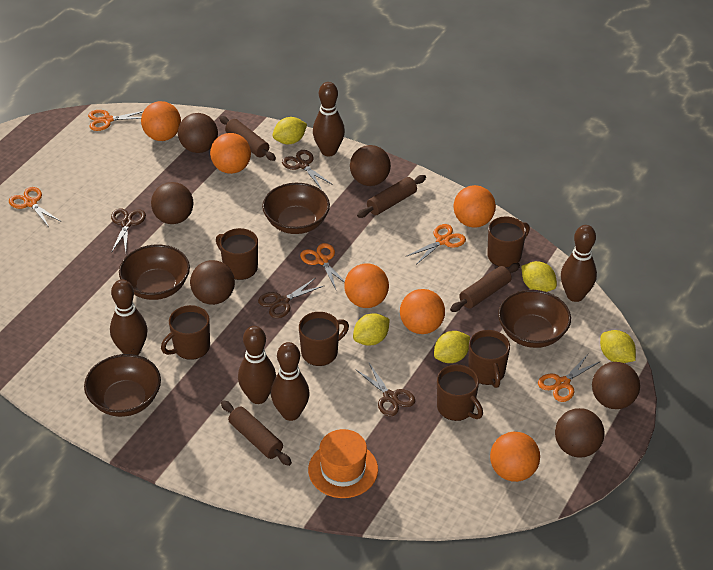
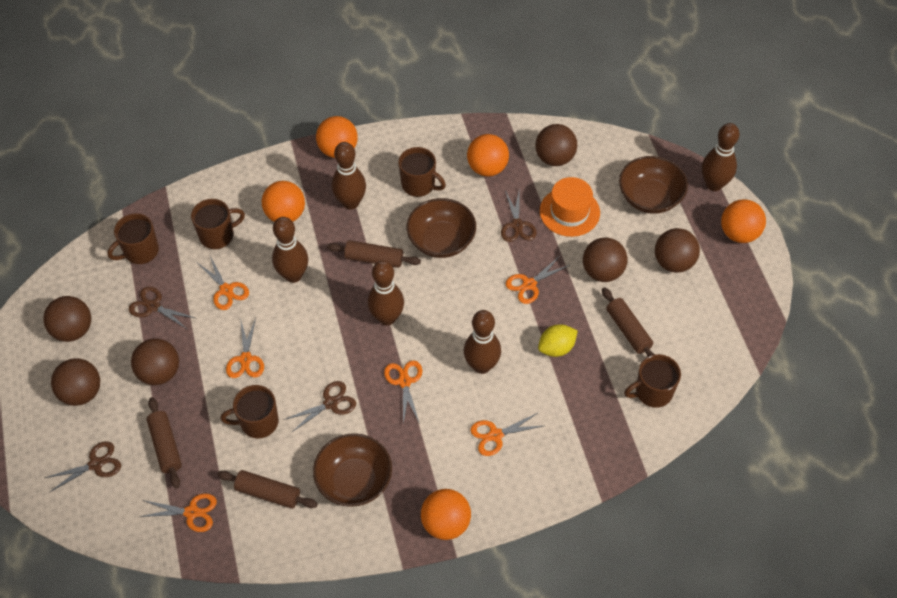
brown bowl: [84,354,161,417] [119,245,190,300] [262,183,330,234] [498,290,571,348] = 4 -> [313,433,392,507] [406,198,476,258] [619,156,688,214] = 3
brown mug: [161,305,210,360] [216,228,258,280] [299,312,349,366] [437,365,483,421] [468,330,510,388] [487,216,530,267] = 6 -> [107,213,159,264] [191,199,245,249] [220,385,278,438] [399,147,446,197] [624,354,681,408] = 5
orange ball: [141,101,181,141] [210,133,251,174] [344,263,389,308] [400,289,445,334] [453,185,496,228] [490,432,540,482] = 6 -> [262,181,305,222] [316,116,358,158] [421,489,471,540] [467,134,509,176] [721,199,766,243] = 5
orange scissors: [9,187,60,227] [88,110,143,131] [300,243,345,289] [407,224,466,265] [538,354,601,402] = 5 -> [139,493,217,532] [198,256,249,310] [226,318,264,378] [384,360,422,424] [470,412,543,456] [505,256,570,304] = 6
yellow lemon: [272,117,307,144] [353,313,390,345] [434,331,470,363] [522,261,557,292] [600,330,636,363] = 5 -> [538,324,578,357] = 1

